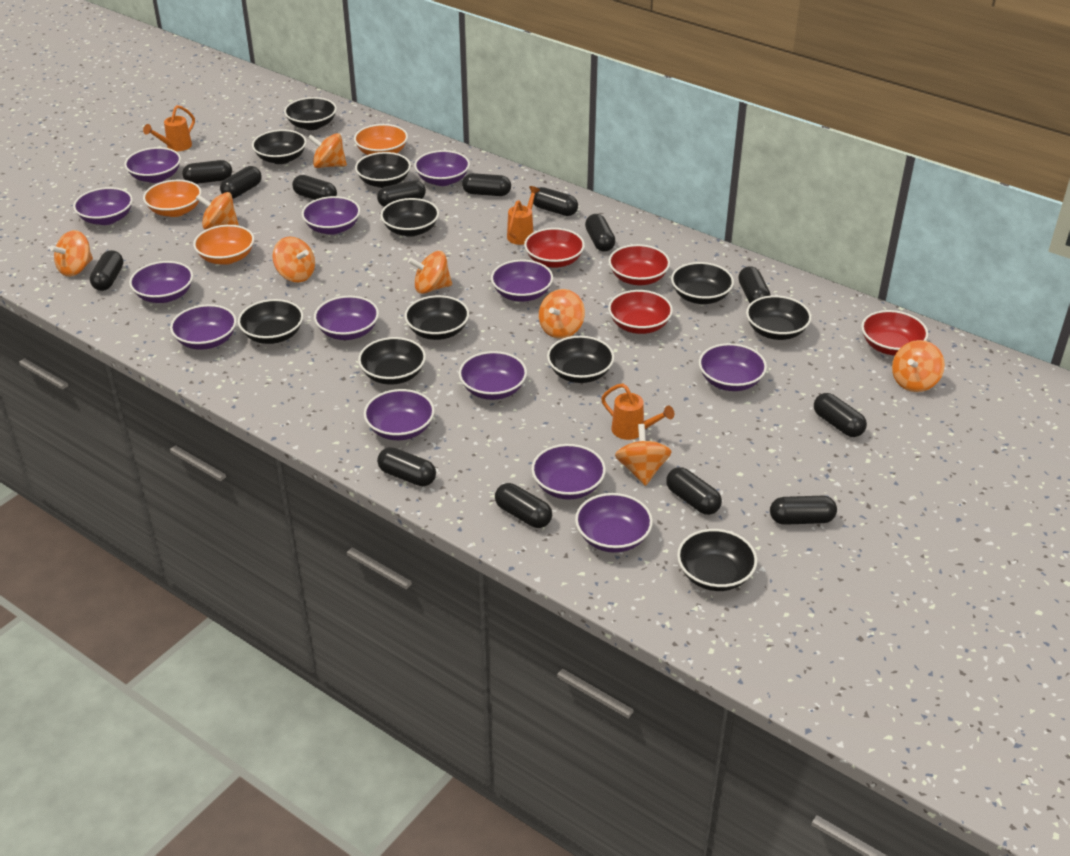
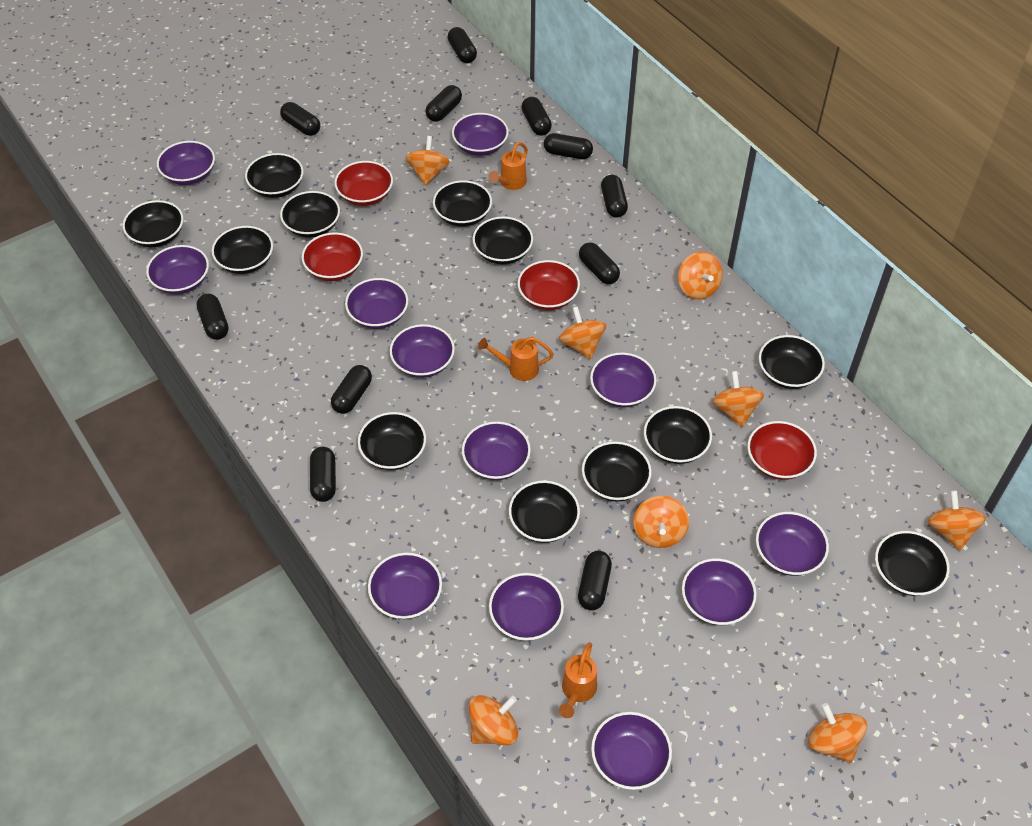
black bowl: [238,299,303,344] [252,129,307,164] [284,97,337,130] [355,152,411,188] [358,337,426,385] [380,198,439,237] [404,295,469,340] [547,336,614,383] [671,262,734,304] [677,529,757,591] [746,295,812,340] = 11 -> [122,200,184,247] [212,226,273,274] [245,153,304,198] [280,191,340,238] [358,412,426,470] [433,180,492,227] [472,216,533,265] [509,480,580,543] [582,441,652,502] [644,406,712,464] [759,335,825,389] [875,531,950,596] = 12
black capsule: [90,250,123,291] [182,160,232,184] [220,166,262,199] [292,175,337,200] [377,180,426,207] [377,447,436,487] [462,173,511,196] [495,483,552,528] [533,187,578,216] [585,214,615,252] [666,467,722,515] [738,266,771,303] [770,496,837,525] [814,393,867,437] = 14 -> [196,294,229,340] [280,102,320,136] [310,447,336,502] [331,365,372,414] [425,85,462,122] [447,27,477,63] [521,97,552,136] [544,133,593,159] [578,551,612,610] [579,242,620,284] [601,175,628,217] = 11
orange bowl: [143,180,202,217] [193,225,254,265] [354,124,408,155] = 3 -> none = 0
purple bowl: [73,187,133,225] [124,147,181,183] [129,261,193,303] [170,304,237,350] [302,196,360,235] [314,296,379,340] [364,389,435,440] [414,150,470,186] [459,351,527,400] [491,260,553,302] [531,444,606,500] [575,493,653,553] [699,343,767,391] = 13 -> [146,245,209,294] [157,141,215,185] [345,278,408,329] [368,552,442,619] [390,324,455,378] [452,113,509,156] [462,421,531,480] [489,573,564,641] [590,352,657,407] [591,712,672,790] [682,558,757,625] [756,512,829,576] = 12

